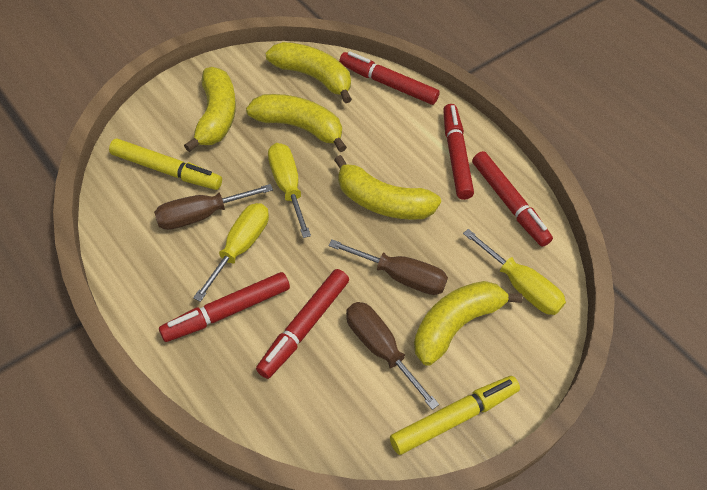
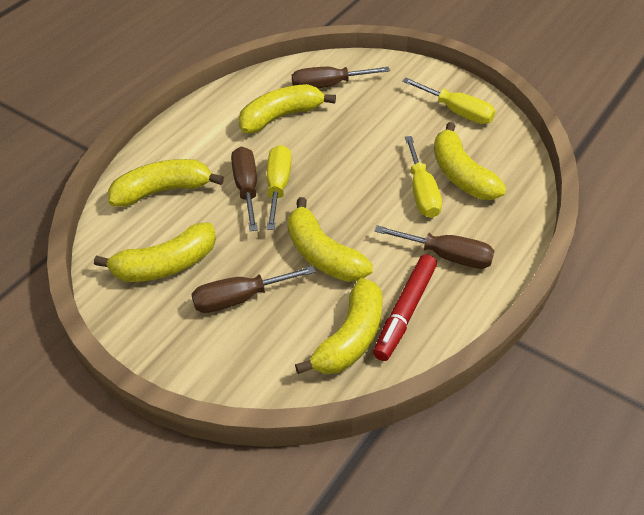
brown screwdriver: [154,184,273,230] [329,239,448,295] [346,302,439,410] = 3 -> [191,266,316,313] [231,147,258,231] [292,67,390,89] [375,225,494,269] = 4
red marker: [159,272,290,342] [256,269,349,379] [339,51,440,105] [443,104,474,200] [472,151,553,247] = 5 -> [373,254,437,361] = 1
yellow banana: [184,67,236,152] [246,94,347,152] [266,42,352,103] [334,155,441,220] [414,281,523,366] = 5 -> [94,223,216,282] [108,159,224,207] [238,84,336,133] [288,197,373,282] [295,278,383,374] [434,122,506,200] = 6
yellow marker: [109,138,222,190] [390,376,520,455] = 2 -> none = 0

